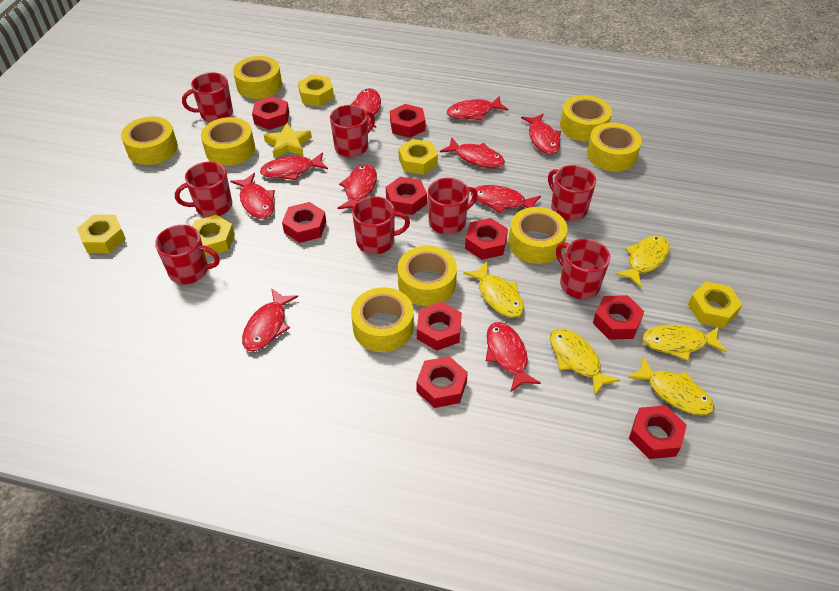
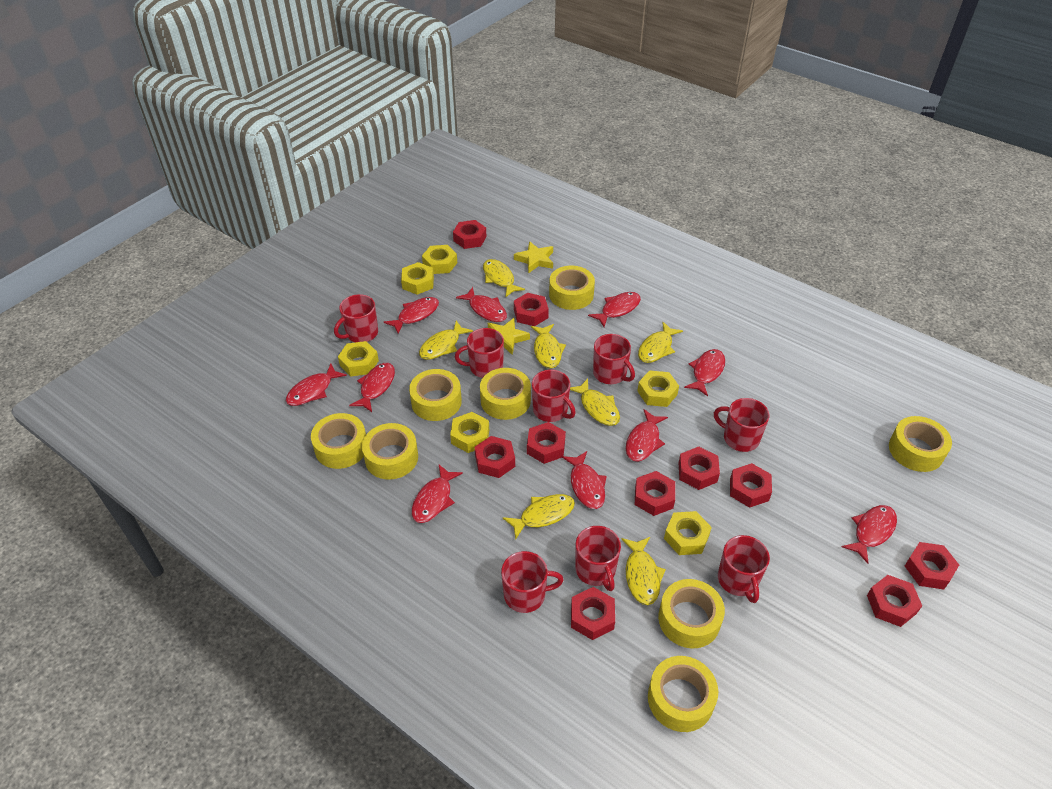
red nut: [252,96,289,130] [282,202,326,243] [386,177,427,215] [390,104,425,138] [416,356,468,408] [417,302,462,351] [465,218,508,260] [593,295,644,340] [629,405,687,459] = 9 -> [453,220,487,249] [475,436,515,478] [514,293,549,326] [527,422,566,464] [571,587,615,640] [635,471,675,516] [679,446,720,490] [730,463,772,508] [867,575,922,627] [905,542,959,590] = 10
yellow fish: [463,262,524,318] [550,328,620,395] [615,235,669,288] [627,357,714,416] [642,324,727,361] = 5 -> [419,321,473,360] [483,259,525,297] [503,494,575,539] [531,324,566,369] [570,379,620,426] [622,537,666,605] [638,322,683,363] = 7
yellow nut: [77,215,126,253] [192,215,235,257] [298,75,334,106] [398,139,438,175] [688,281,742,328] = 5 -> [338,341,379,377] [401,262,434,295] [422,245,457,274] [450,412,489,453] [637,370,679,407] [664,511,712,555] = 6
yellow star: [264,123,312,158] = 1 -> [488,318,530,355] [514,241,553,274] = 2

